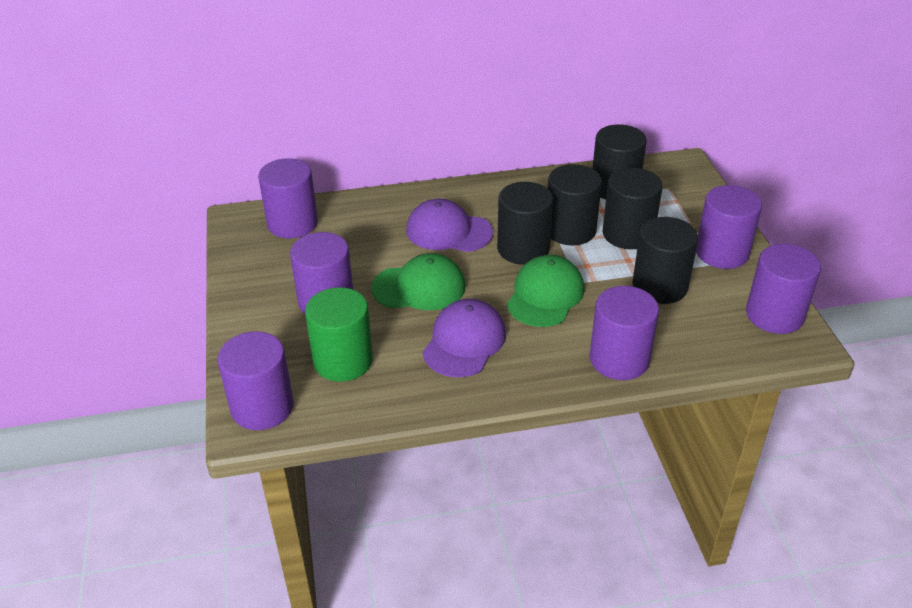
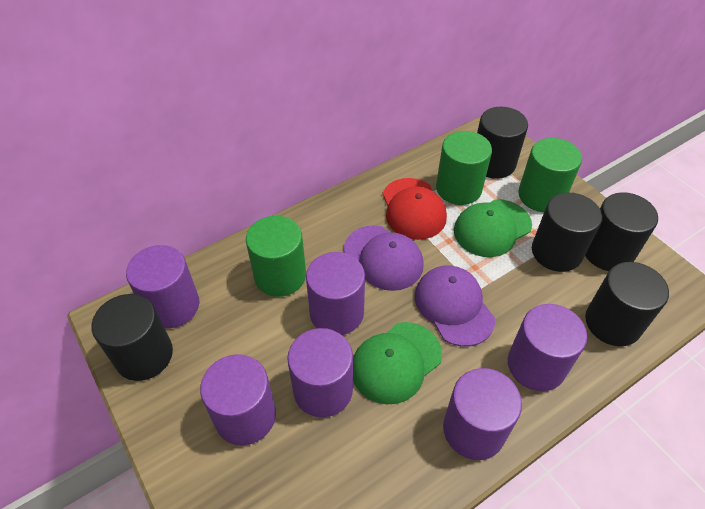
green cylinder: [305,287,373,382] = 1 -> [246,216,306,297] [436,131,492,205] [518,138,582,212] = 3
red cap: none = 0 -> [383,178,447,240] = 1

